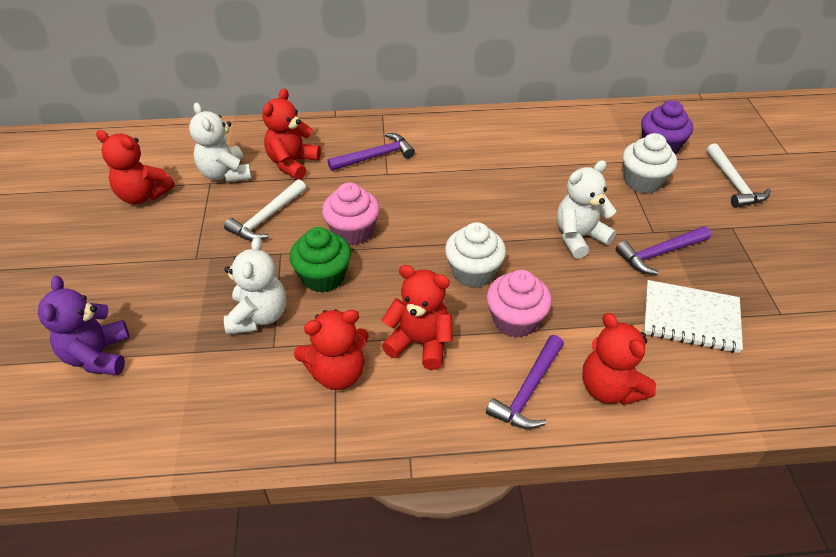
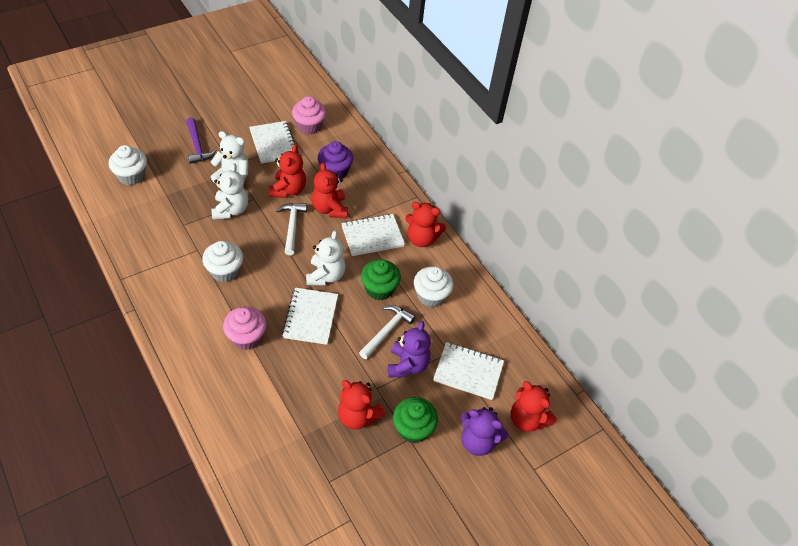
green cupcake: [290,227,351,293] = 1 -> [361,259,401,300] [393,397,438,443] = 2
purple hammer: [328,133,415,171] [486,335,564,429] [616,226,711,275] = 3 -> [187,117,217,164] = 1
purple teddy bear: [38,276,130,375] = 1 -> [388,321,431,377] [461,407,508,456] = 2
white cupcake: [445,222,506,288] [623,133,677,194] = 2 -> [109,145,147,185] [202,241,243,282] [414,266,454,307] = 3
white notebook: [644,280,743,353] = 1 -> [249,121,299,164] [282,288,338,345] [341,214,405,256] [433,342,504,400] = 4

